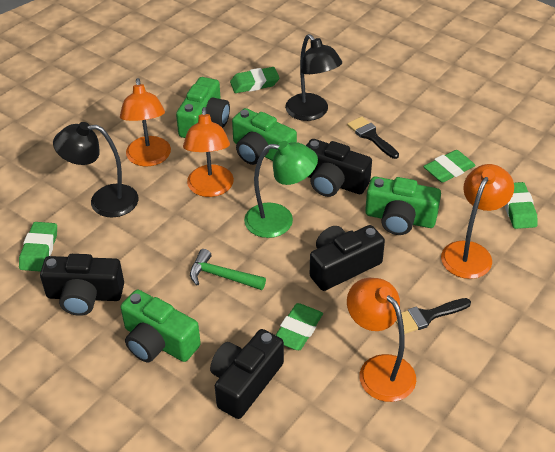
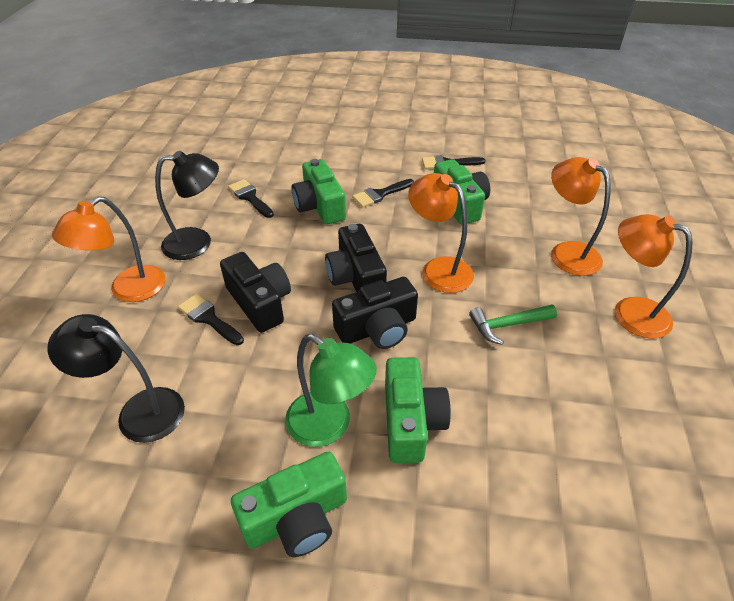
black brush: [347,117,399,159] [396,298,471,334] = 2 -> [178,294,244,345] [228,179,274,218] [352,179,414,208] [422,155,486,169] = 4
black camera: [40,254,124,316] [210,329,284,419] [306,139,372,197] [310,225,385,291] = 4 -> [220,252,291,333] [325,224,387,292] [332,277,418,349] = 3
green eraser: [19,222,57,272] [230,67,279,93] [276,303,323,350] [423,150,476,183] [505,182,538,229] = 5 -> none = 0

